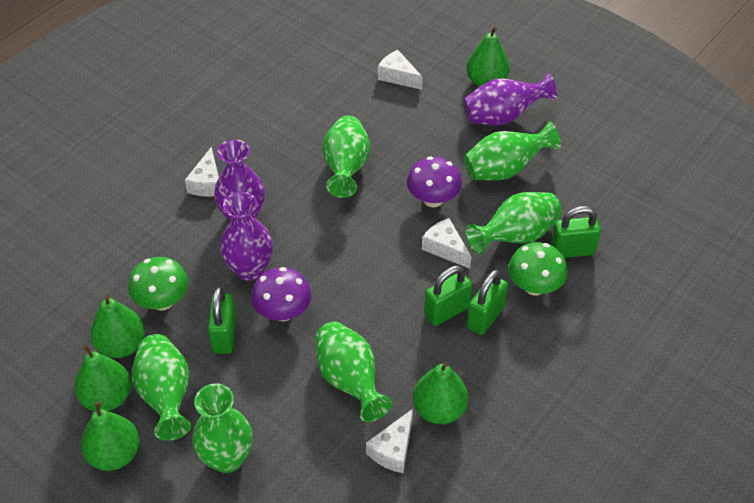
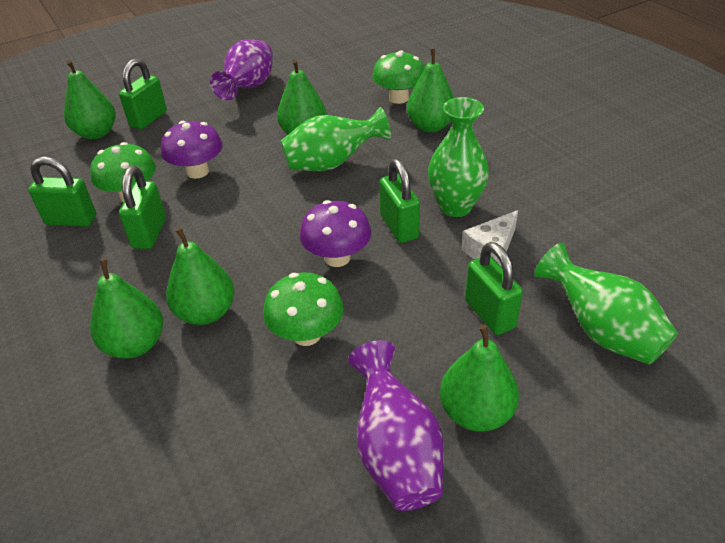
green mushroom: [128,257,188,310] [508,242,567,295] = 2 -> [90,142,156,202] [263,272,344,346] [372,50,425,104] = 3
green padlock: [208,287,237,354] [424,266,472,326] [467,270,508,335] [550,206,601,258] = 4 -> [28,157,96,227] [119,58,167,129] [119,166,166,249] [380,159,420,243] [465,242,523,335] = 5
green pear: [75,344,131,411] [81,401,140,471] [90,294,145,358] [413,362,468,424] [466,26,510,87] = 5 -> [64,60,116,139] [90,258,163,359] [166,228,235,325] [277,59,327,134] [407,49,454,132] [440,325,519,432] = 6
green vase: [132,334,191,441] [192,383,253,473] [315,321,393,422] [322,116,370,198] [464,122,561,180] [466,192,562,254] = 6 -> [281,107,391,171] [428,97,489,217] [534,243,678,365] = 3
purple vase: [214,139,265,222] [220,192,273,281] [463,73,557,125] = 3 -> [210,39,273,100] [348,340,444,511] = 2
white cheese: [185,147,219,197] [366,409,413,473] [378,50,422,90] [422,218,471,269] = 4 -> [462,210,518,266] = 1

